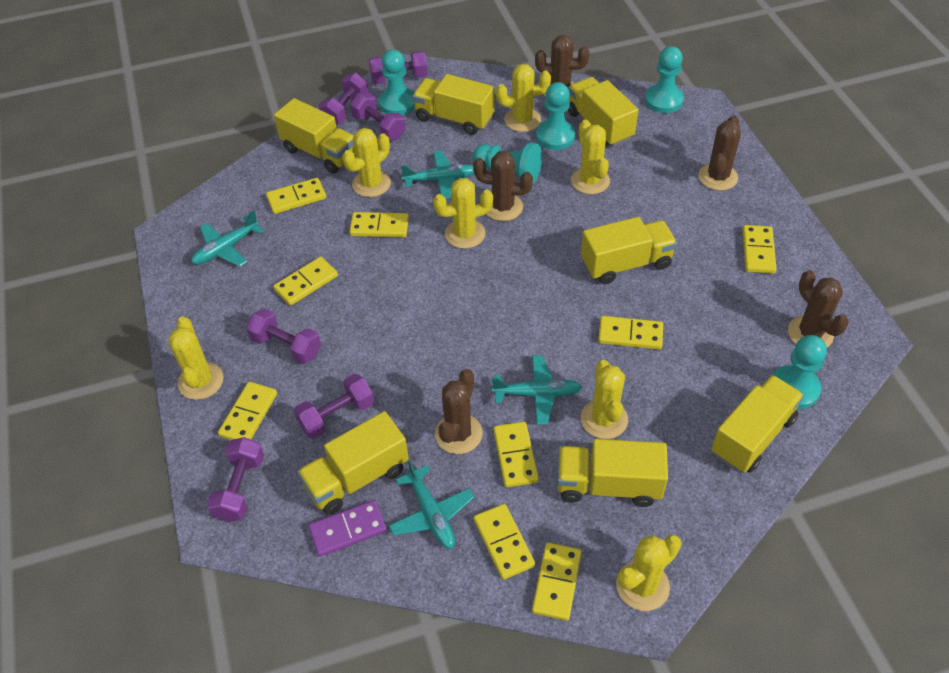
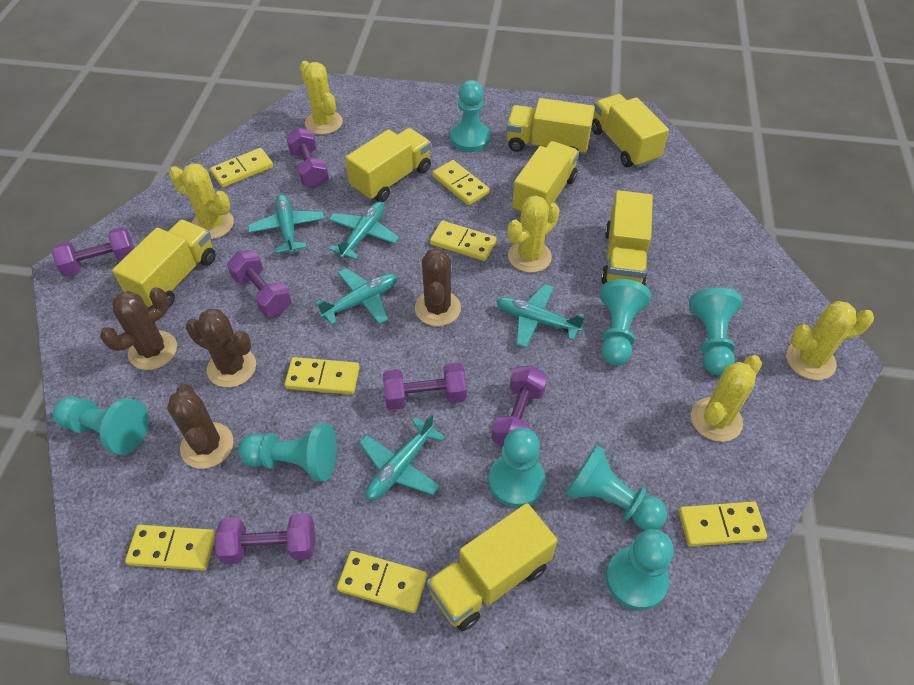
brown cactus: [435,369,483,454] [473,151,533,221] [535,35,590,97] [698,115,741,191] [788,270,849,347] = 5 -> [100,287,177,370] [167,384,233,469] [186,309,256,388] [415,247,461,326] = 4
purple domino: [308,500,387,557] = 1 -> none = 0
turquoise pawn: [379,50,415,115] [472,143,542,184] [536,82,575,150] [645,46,684,113] [773,335,827,409] = 5 -> [53,397,149,455] [239,424,337,481] [450,80,491,152] [489,427,545,508] [566,445,667,530] [600,279,651,366] [606,529,674,610] [689,287,742,376] = 8
turquoise plane: [191,211,263,267] [389,460,474,549] [401,150,474,199] [492,355,582,425] = 4 -> [248,194,325,254] [315,268,398,325] [329,202,399,260] [359,414,445,500] [496,284,585,348] = 5
yellow cactus: [168,317,223,400] [342,128,391,197] [433,178,493,249] [496,64,551,132] [571,119,610,194] [581,360,628,439] [616,535,681,611] = 7 -> [169,163,234,239] [300,61,343,135] [508,196,560,273] [691,355,762,442] [786,301,874,380] = 5
yellow domino: [218,382,277,440] [266,178,326,214] [273,257,338,306] [349,212,409,237] [474,504,535,580] [493,422,539,487] [532,543,582,621] [598,316,663,350] [742,225,777,274] = 9 -> [125,525,216,571] [210,148,273,187] [285,357,360,395] [337,551,427,613] [430,221,496,261] [432,160,489,205] [679,501,767,546] = 7

